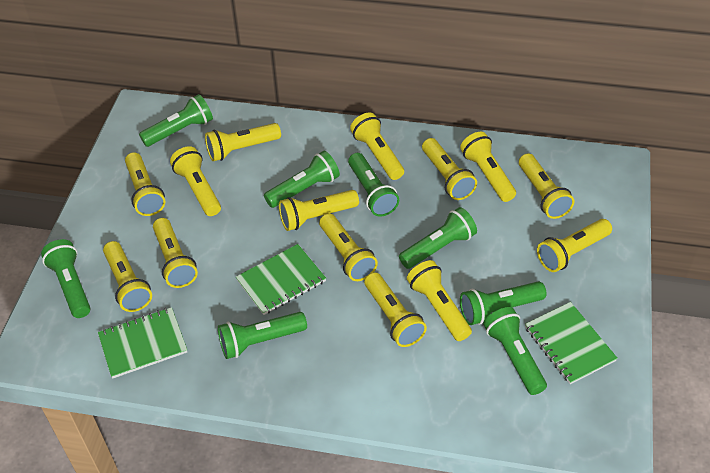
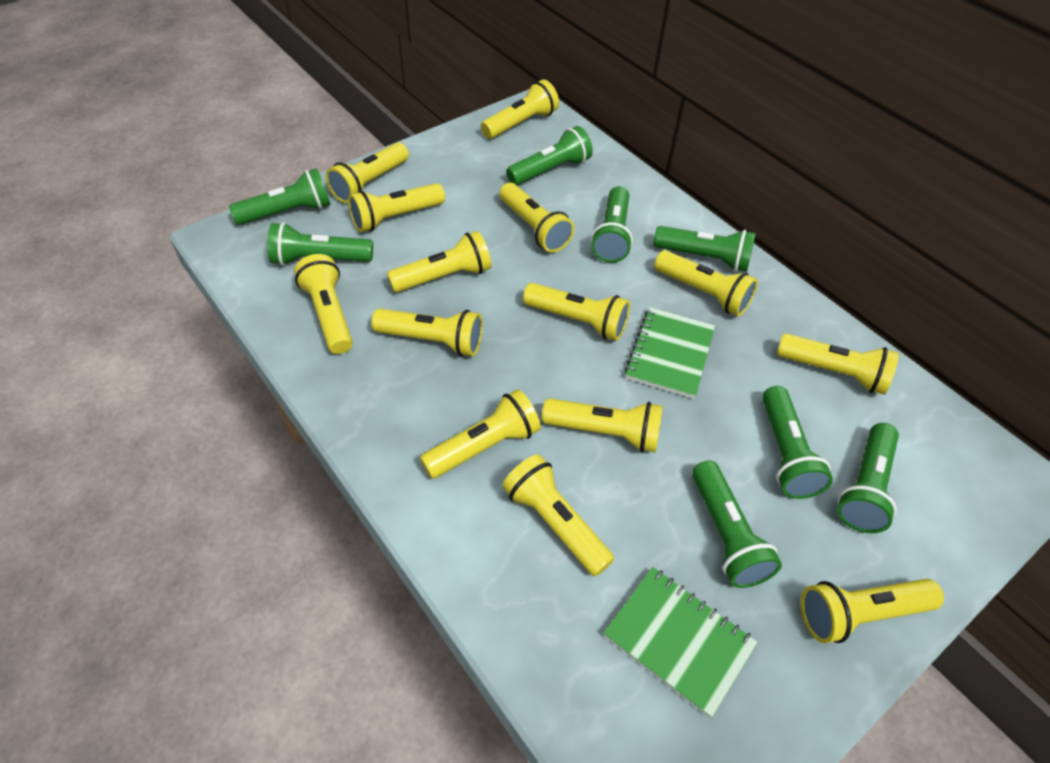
green notebook: [98,307,187,378] [236,244,326,315] [525,302,618,384] = 3 -> [603,567,758,718] [625,307,715,399] = 2

